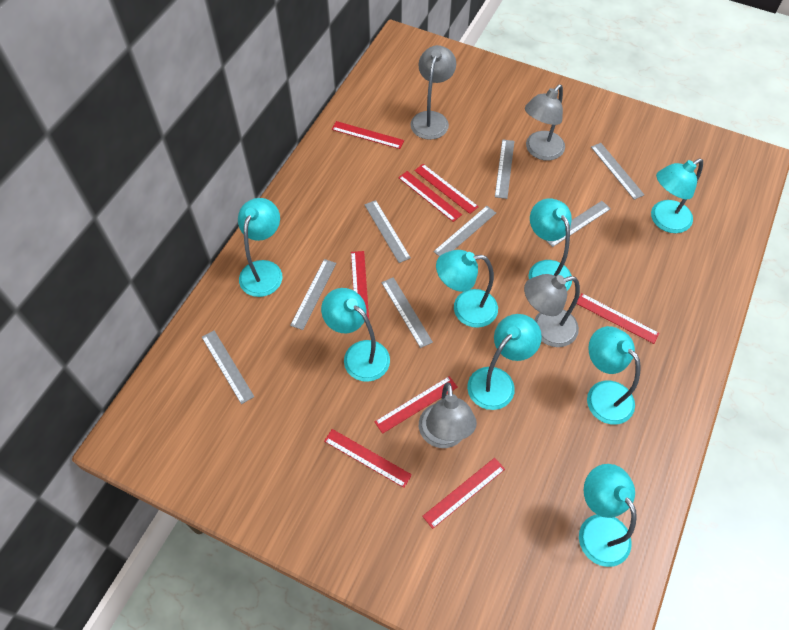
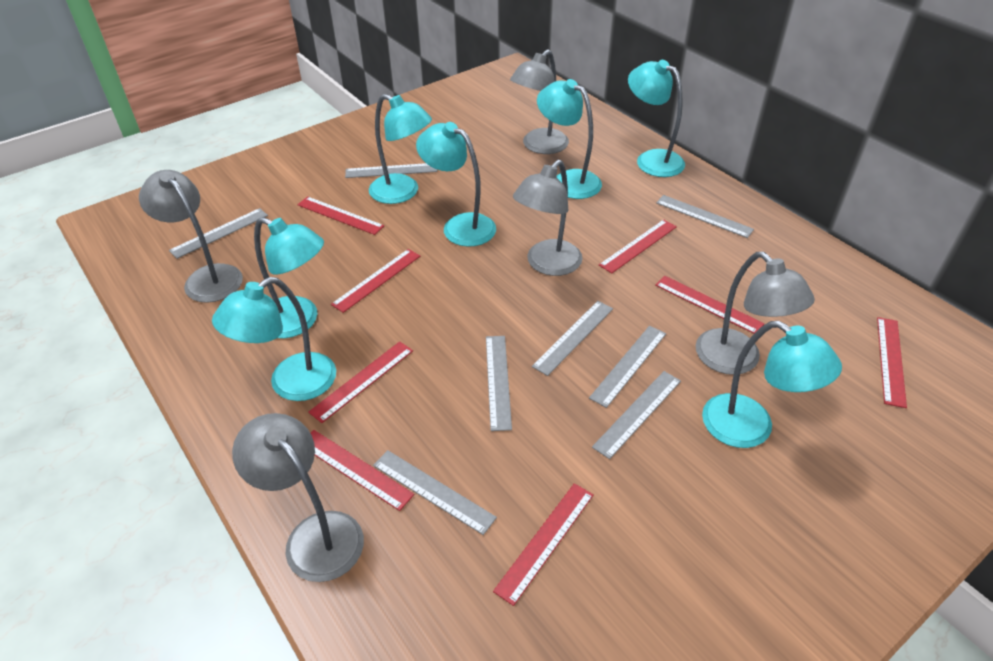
grey lamp: [410,45,456,140] [419,382,477,448] [524,274,580,347] [525,85,565,161] = 4 -> [139,170,243,303] [232,413,364,582] [510,50,569,154] [513,160,583,276] [696,252,815,375] = 5
turquoise lamp: [238,198,282,297] [321,288,390,382] [436,250,498,328] [467,314,542,410] [528,199,572,291] [579,464,637,567] [587,326,641,425] [651,158,703,233] = 8 -> [212,277,336,401] [254,217,324,338] [369,94,432,204] [416,122,496,247] [537,79,602,199] [628,60,685,177] [702,321,842,448] = 7

